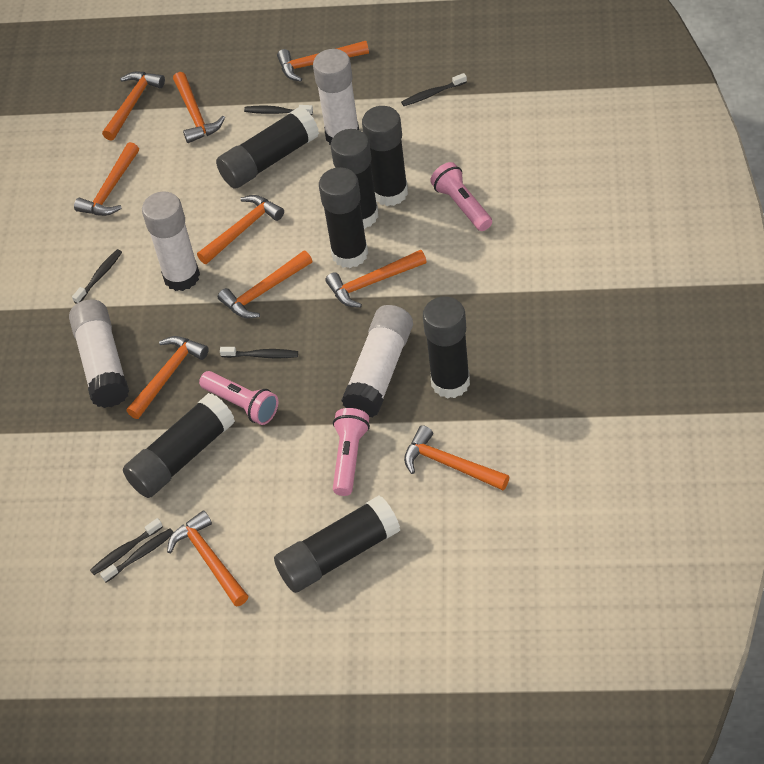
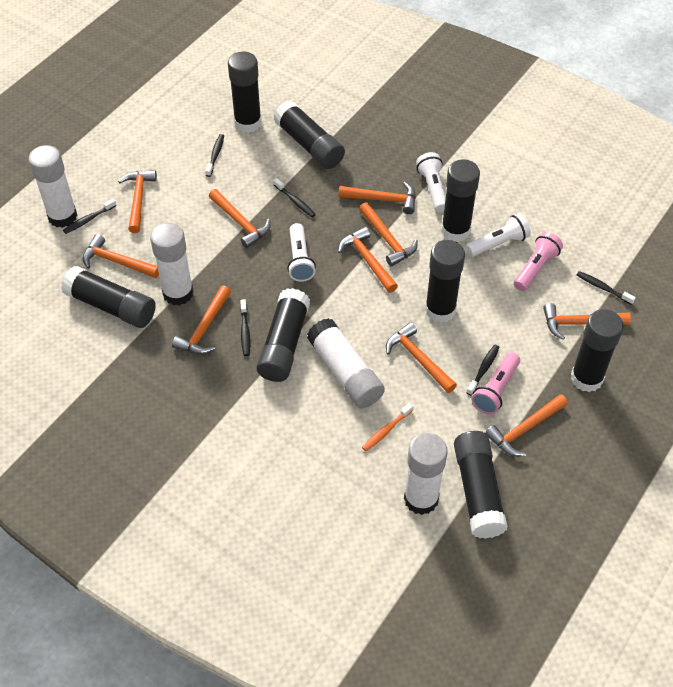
black glue stick: [123,393,235,498] [216,107,319,189] [274,495,400,593] [319,167,368,268] [331,129,378,229] [362,106,408,206] [423,297,470,399] = 7 -> [61,266,156,328] [228,51,262,133] [256,288,310,382] [273,100,345,169] [425,240,465,323] [441,159,480,242] [454,431,508,539] [571,309,624,392] = 8
orange toothbrush: none = 0 -> [362,403,413,451] = 1
pink flashlight: [199,371,278,425] [333,408,370,496] [430,162,492,231] = 3 -> [472,352,520,414] [514,232,563,291] = 2
white flashlight: none = 0 -> [287,223,316,282] [416,152,446,212] [466,213,531,257] = 3

